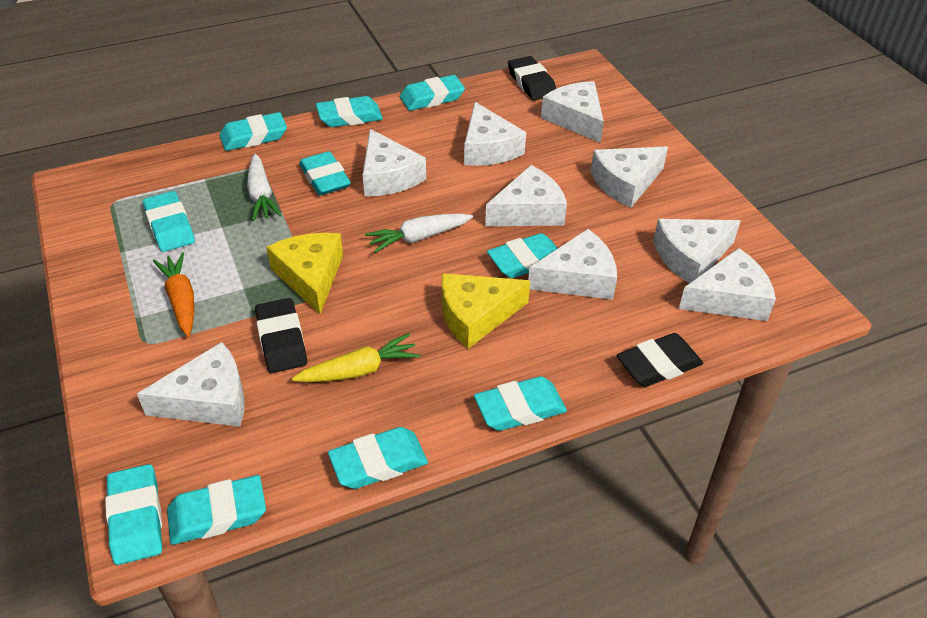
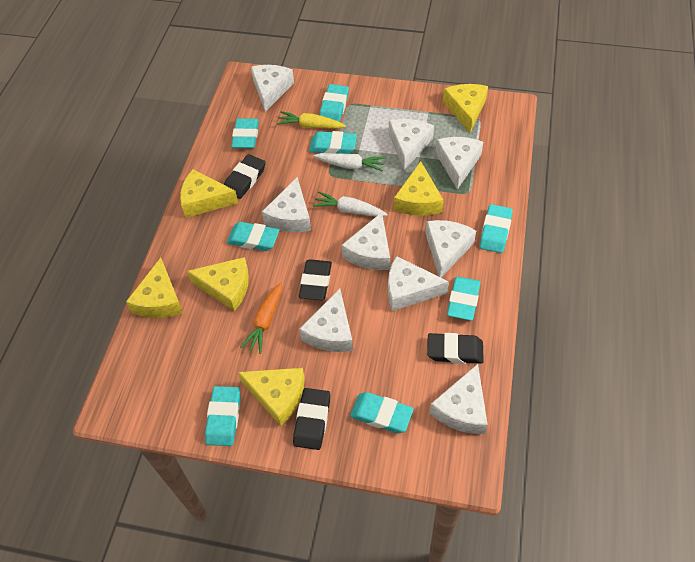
black eraser: [255,298,307,373] [508,56,556,100] [617,333,703,387] = 3 -> [224,154,266,199] [293,388,330,450] [299,259,332,300] [427,333,484,364] = 4
turquoise eraser: [105,464,162,565] [143,191,195,252] [167,475,266,545] [219,112,287,151] [299,151,351,195] [316,96,383,127] [328,427,428,489] [400,75,465,111] [474,376,567,431] [487,233,558,278] = 10 -> [205,386,240,446] [227,222,279,251] [231,118,259,148] [309,131,357,154] [319,84,349,122] [350,392,414,433] [447,276,480,321] [479,204,513,253] = 8
yellow cheese: [266,233,343,314] [442,273,530,349] = 2 -> [126,258,183,318] [180,169,238,218] [187,257,249,311] [238,368,305,426] [394,161,443,216] [443,84,488,133] = 6

